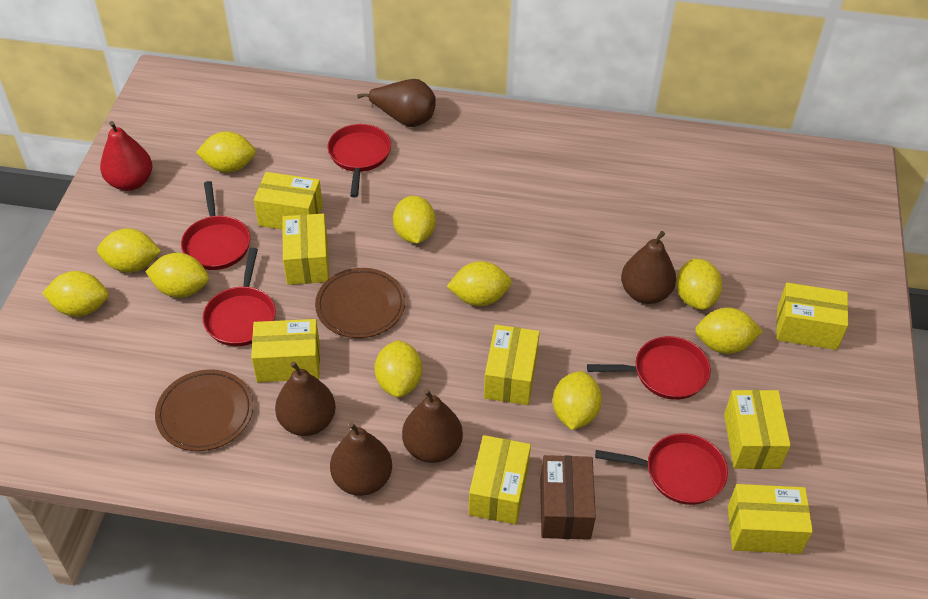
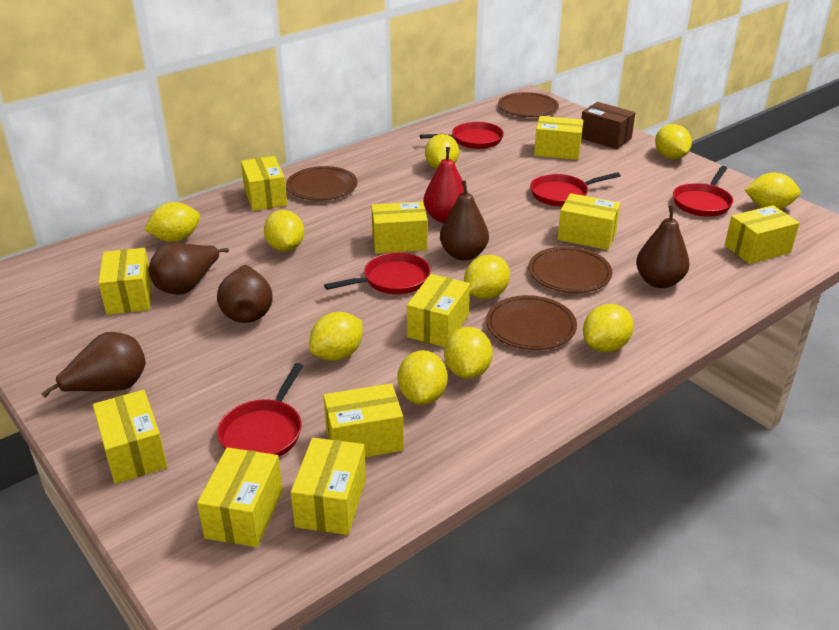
brown plate: [155,369,253,451] [315,268,405,338] = 2 -> [286,166,358,201] [486,295,577,350] [498,92,559,117] [529,246,612,293] = 4
yellow box: [251,319,320,382] [254,172,323,229] [282,213,329,285] [469,435,531,525] [484,325,540,405] [724,390,791,469] [728,484,813,554] [776,283,848,350] = 8 -> [93,390,168,484] [98,248,152,315] [197,447,283,547] [241,156,287,211] [291,438,366,535] [323,383,404,457] [371,201,428,254] [407,274,470,347] [534,116,584,160] [558,193,621,250] [724,205,800,264] = 11

